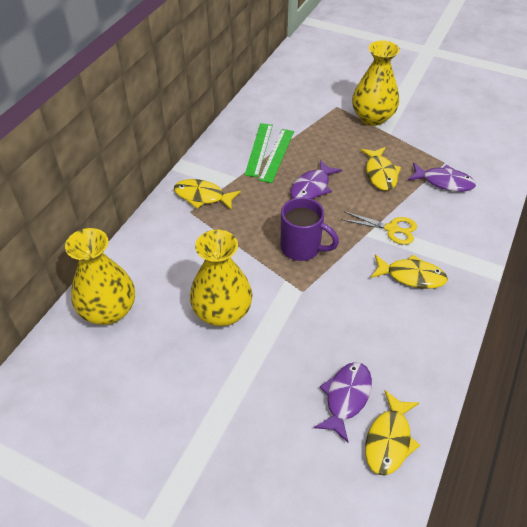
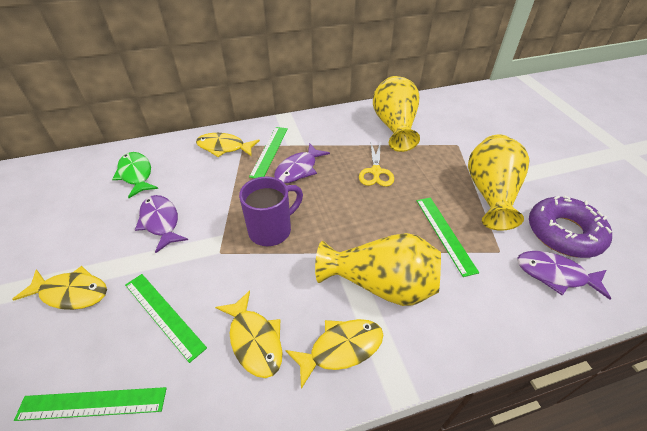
green fish: none = 0 -> [112,152,158,198] = 1
green ruler: [245,123,273,177] [259,129,294,183] = 2 -> [14,387,167,421] [125,274,207,363] [249,127,288,178] [417,197,479,277] = 4
purple donut: none = 0 -> [529,195,612,258] = 1

